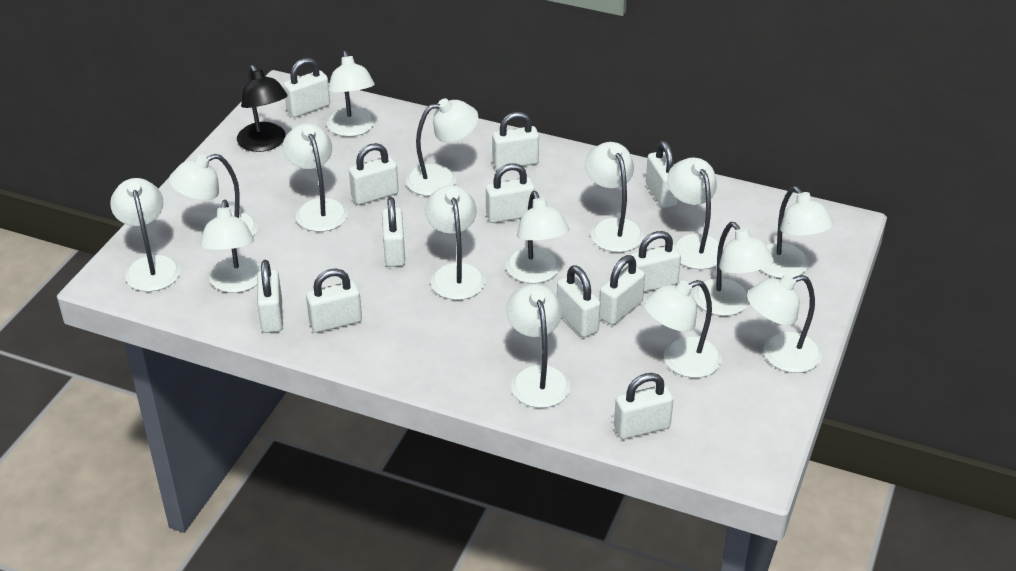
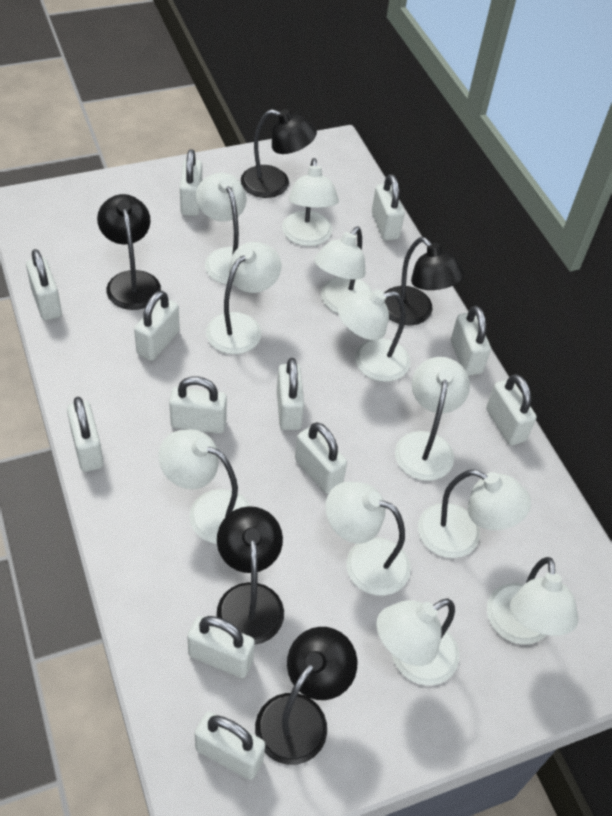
black lamp: [237,65,288,152] = 1 -> [97,194,161,310] [217,506,284,645] [241,109,317,198] [255,627,357,765] [384,237,464,326] = 5
white lamp: [110,178,180,292] [169,154,258,236] [200,200,261,293] [283,123,348,232] [327,51,375,137] [406,98,478,196] [425,185,485,300] [506,191,569,284] [506,284,570,408] [585,142,644,252] [644,280,722,378] [667,157,724,270] [694,222,774,316] [747,274,822,373] [761,186,834,278] = 15 -> [159,429,251,544] [196,173,246,285] [206,242,281,354] [282,158,339,246] [314,227,373,313] [325,482,411,596] [338,289,410,382] [376,599,459,686] [395,357,470,481] [418,469,531,558] [487,557,579,644] = 11

